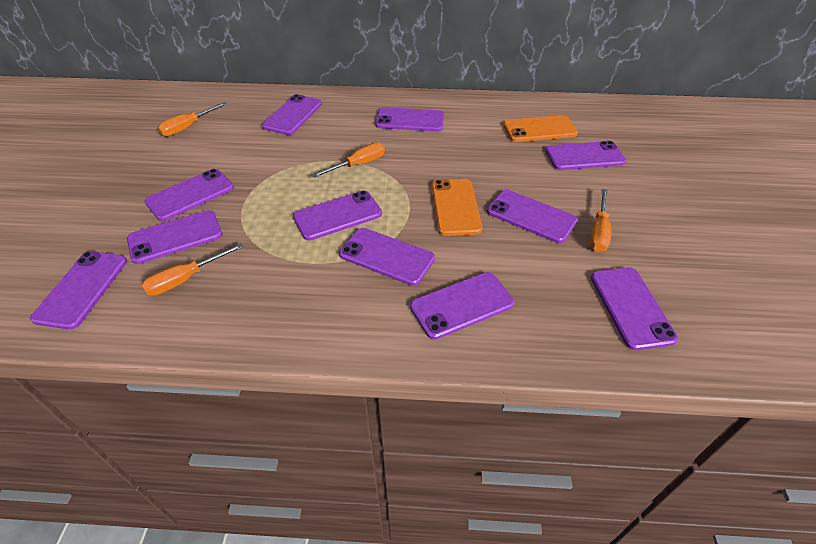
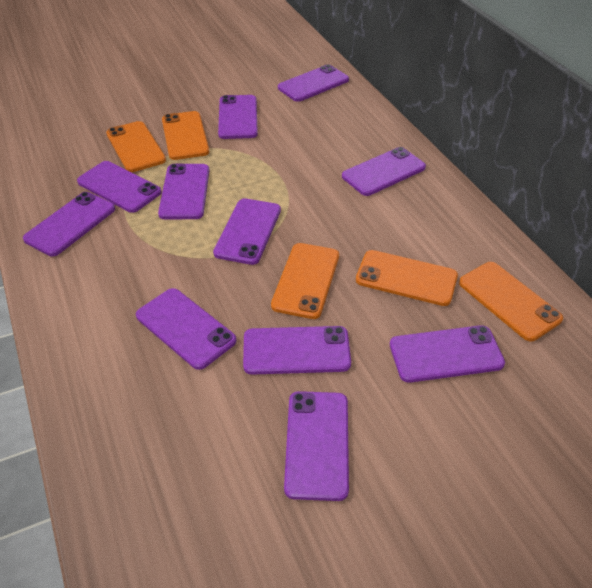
orange phone: [432,179,482,236] [503,115,578,142] = 2 -> [106,121,166,172] [162,111,209,160] [271,243,339,319] [356,250,458,306] [459,262,563,341] = 5
orange screwdriver: [141,243,244,296] [157,102,227,137] [311,142,385,178] [590,189,611,252] = 4 -> none = 0

